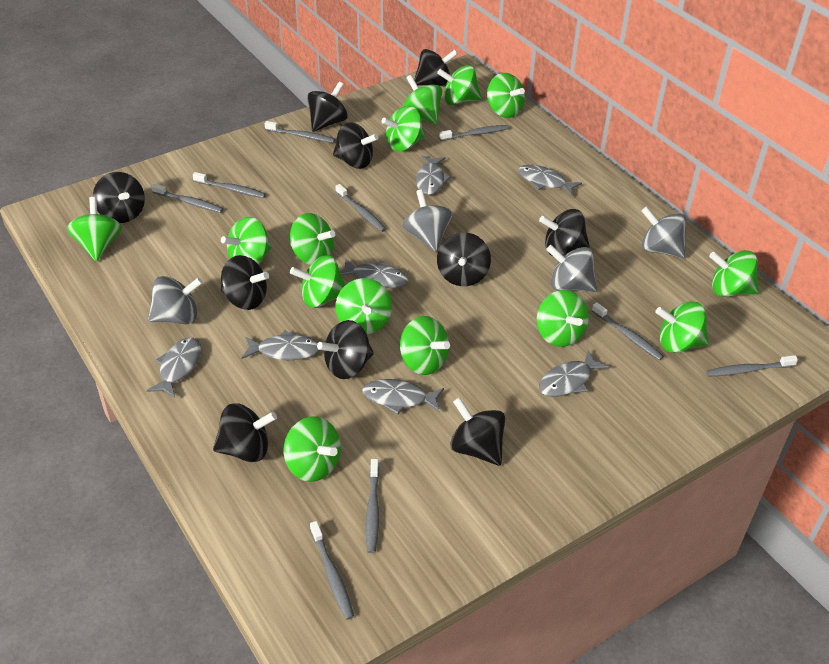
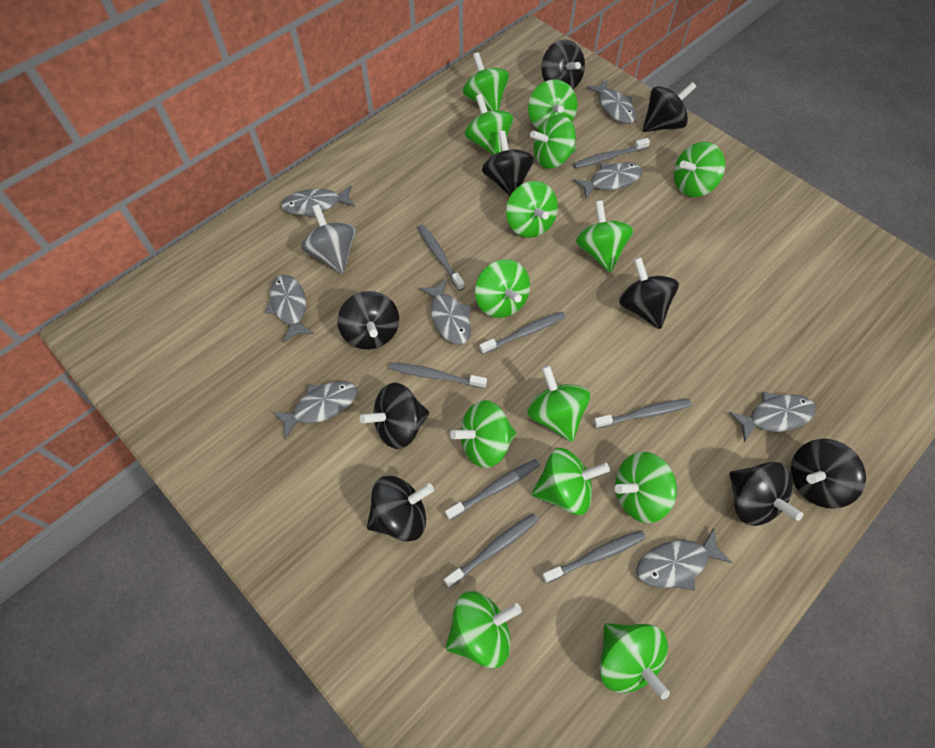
black spinning top: [93,172,145,223] [213,404,277,462] [221,255,269,310] [307,81,348,132] [317,320,374,379] [333,122,378,169] [414,49,458,86] [437,232,491,286] [450,397,505,466] [539,209,590,256] = 10 -> [337,291,399,349] [360,383,429,449] [367,476,434,542] [482,131,534,196] [541,39,585,89] [619,257,679,329] [643,82,697,132] [729,462,803,526] [791,439,866,509] = 9
grey fish: [146,338,201,398] [241,330,319,360] [340,258,408,288] [362,379,444,415] [416,155,451,195] [518,165,582,196] [539,350,609,397] = 7 -> [265,275,314,343] [272,381,358,439] [281,185,355,218] [419,279,471,345] [573,162,643,199] [586,80,636,124] [636,528,732,591] [729,392,816,442] = 8
grey spinning top: [148,276,203,324] [402,189,452,252] [546,245,597,292] [641,206,686,258] = 4 -> [301,204,356,274] = 1
grey toothbrush: [152,183,223,213] [193,172,266,198] [265,121,335,143] [310,521,354,620] [335,184,386,232] [366,459,379,553] [439,125,509,141] [592,302,664,360] [706,355,798,377] = 9 -> [389,362,487,389] [417,224,465,291] [444,514,538,588] [445,459,540,520] [479,312,566,355] [542,530,646,583] [573,138,650,169] [593,399,692,429] = 8

